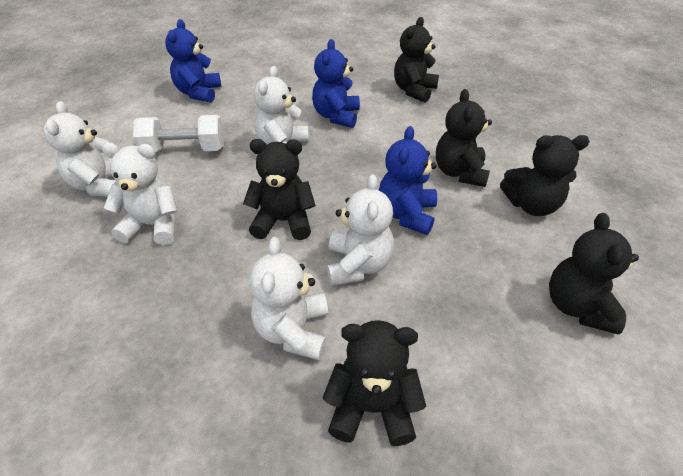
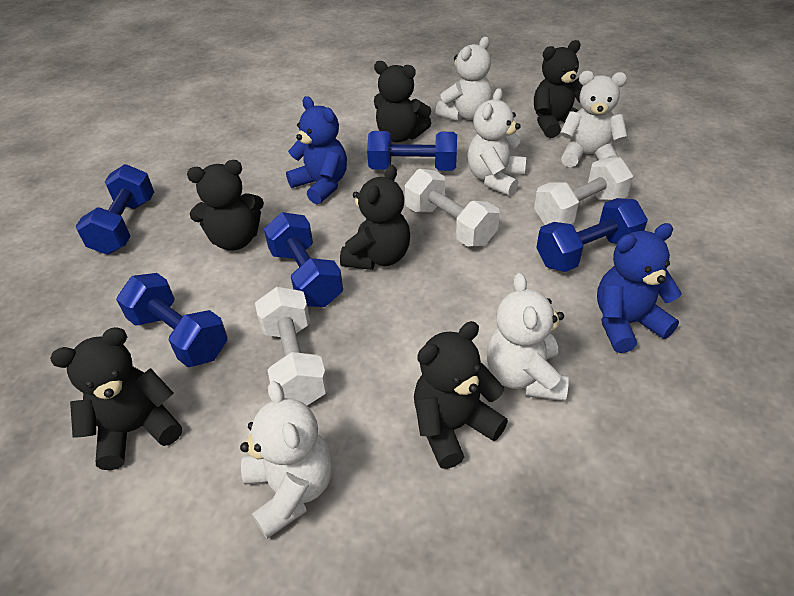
blue dumbbell: none = 0 -> [75,164,154,255] [116,273,228,367] [264,212,343,307] [367,131,457,171] [536,198,648,272] = 5
blue teddy bear: [165,19,221,103] [312,39,360,128] [379,126,437,235] = 3 -> [286,96,347,204] [597,223,682,353] = 2
white dumbbell: [133,115,224,153] = 1 -> [255,287,329,406] [405,169,500,247] [534,157,633,225] = 3

